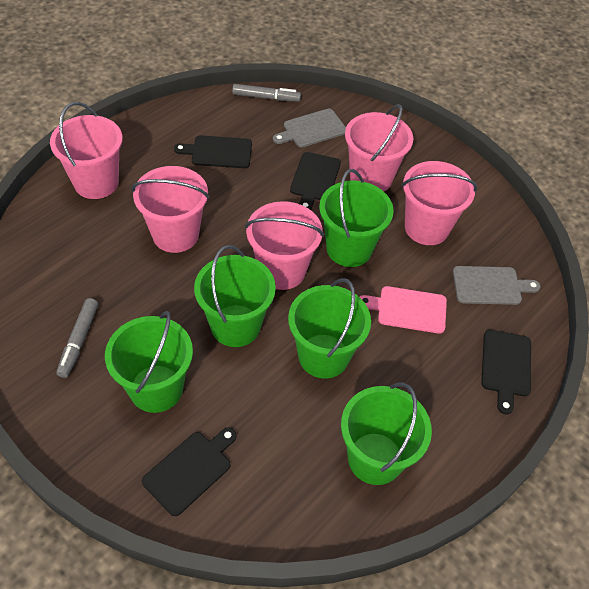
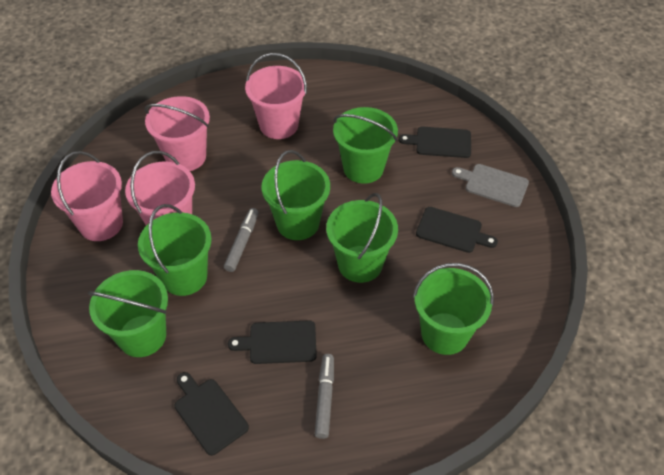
green bucket: [105,311,193,413] [194,245,276,347] [288,278,371,379] [319,169,394,267] [341,382,432,485] = 5 -> [88,270,168,357] [138,204,212,296] [262,150,330,240] [326,193,398,283] [333,107,398,184] [413,263,494,355] = 6
grey cutting board: [273,109,346,147] [453,266,541,305] = 2 -> [452,164,529,207] = 1
pink bucket: [50,102,122,199] [131,166,209,253] [245,201,324,290] [345,104,413,191] [401,161,477,245] = 5 -> [51,151,123,241] [125,151,195,226] [145,96,210,171] [245,53,307,139] = 4
pink cutting board: [360,286,447,334] = 1 -> none = 0

